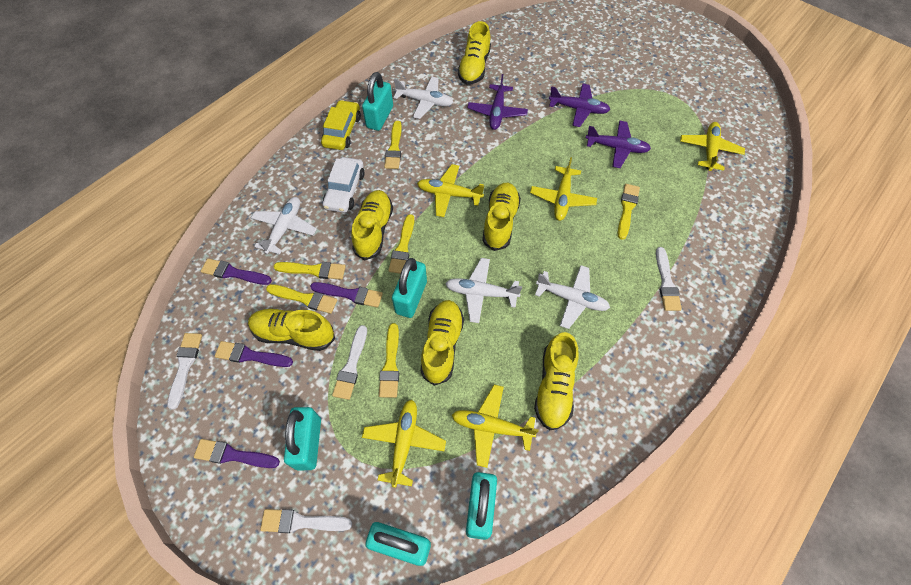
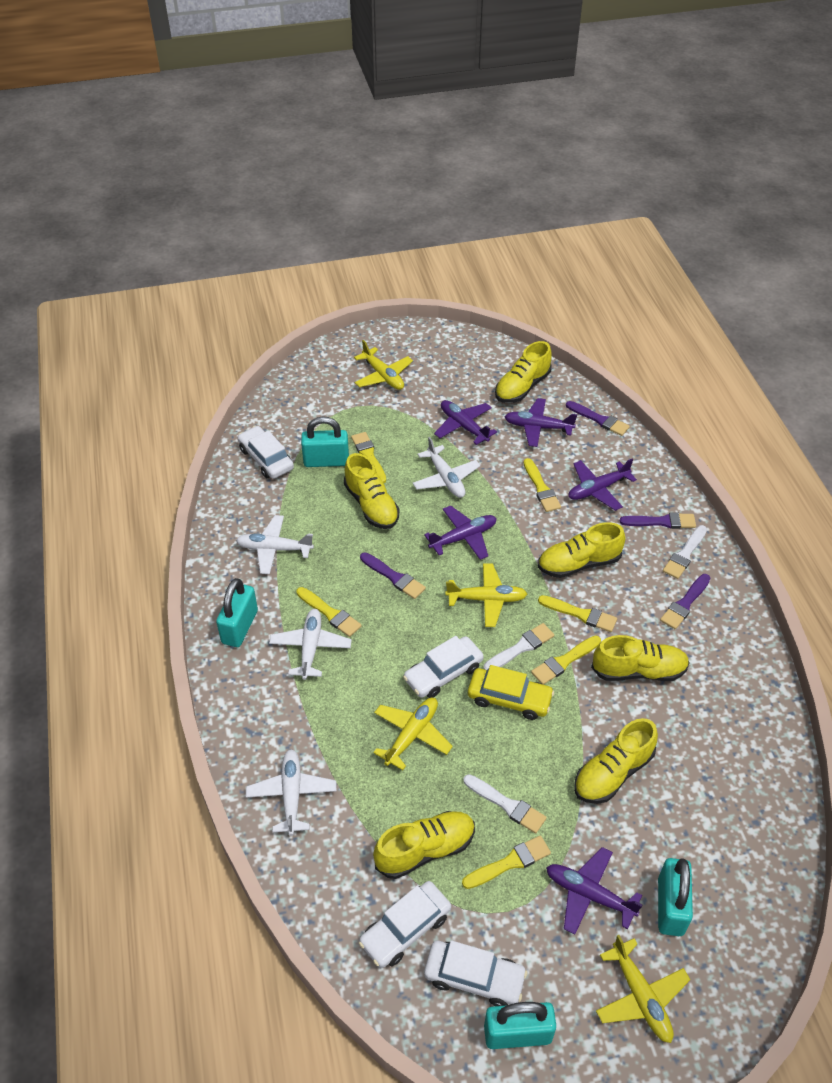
purple plane: [467,74,528,130] [549,84,610,127] [586,120,651,168] = 3 -> [424,505,497,560] [434,400,497,445] [505,398,577,447] [546,847,642,935] [568,458,637,511] = 5
turquoise padlock: [284,407,321,470] [362,72,393,131] [365,522,431,566] [392,258,427,318] [466,472,497,540] = 5 -> [216,578,258,647] [301,416,349,467] [484,1002,556,1049] [658,858,693,936] = 4
white brush: [167,333,202,410] [260,509,352,533] [332,325,367,400] [656,247,682,311] = 4 -> [463,774,547,834] [484,623,554,670] [663,525,707,579] = 3
white car: [323,157,365,213] = 1 -> [238,426,294,479] [359,881,451,968] [403,636,484,698] [424,940,527,1006] = 4
yellow plane: [362,399,446,488] [417,164,484,217] [452,385,539,468] [530,157,597,221] [680,122,745,171] = 5 -> [354,340,413,390] [373,698,453,770] [446,563,527,627] [596,935,691,1043] = 4

